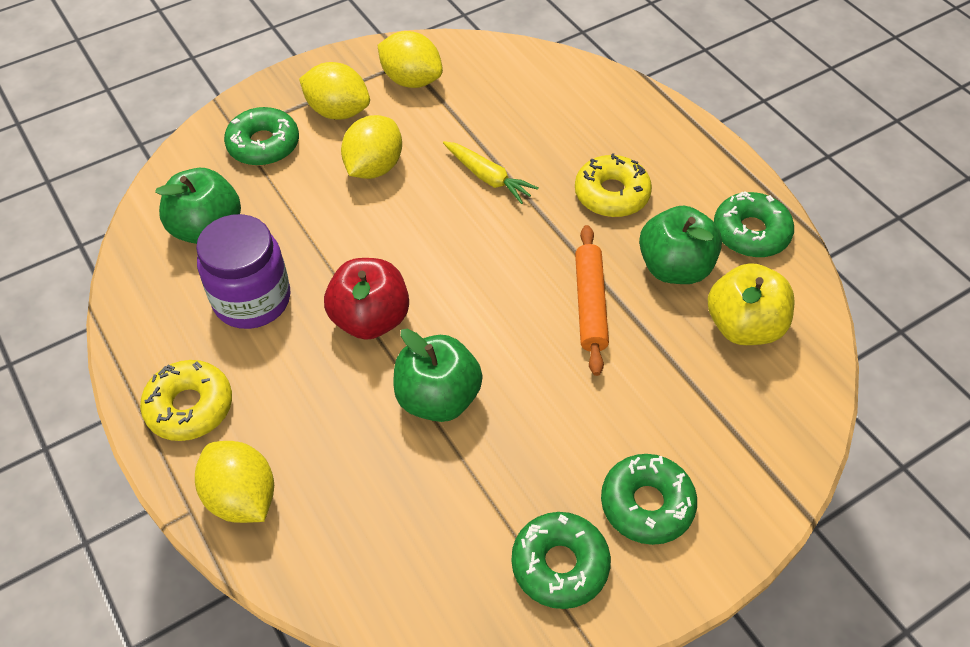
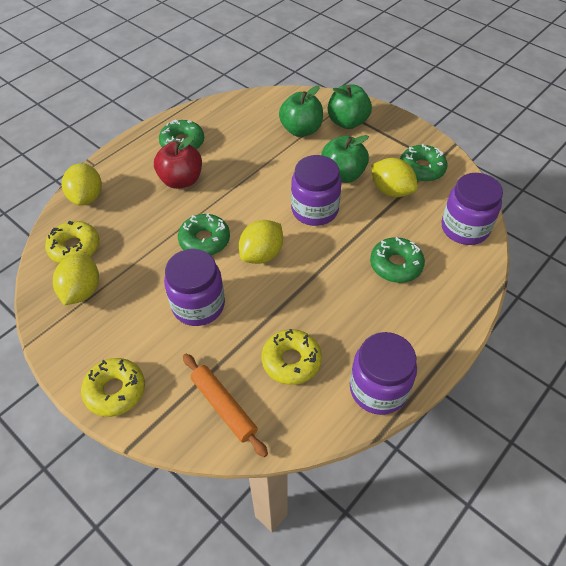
purple jar: [196,214,291,329] = 1 -> [164,249,225,326] [291,155,341,226] [350,332,417,415] [441,173,503,245] = 4
yellow apple: [708,263,795,345] = 1 -> none = 0
yellow carrot: [443,141,538,204] = 1 -> none = 0
yellow donut: [140,360,232,441] [575,154,652,217] = 2 -> [45,221,99,263] [81,358,145,417] [262,329,322,385] = 3

